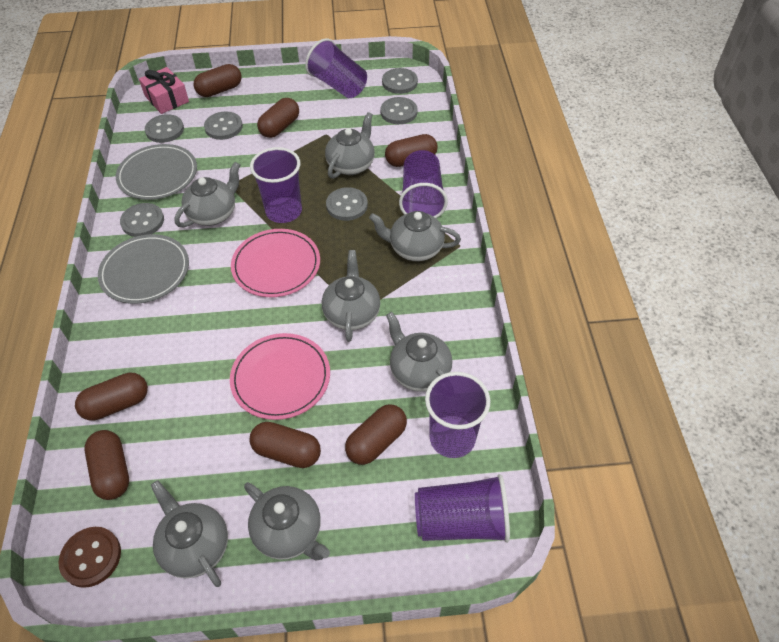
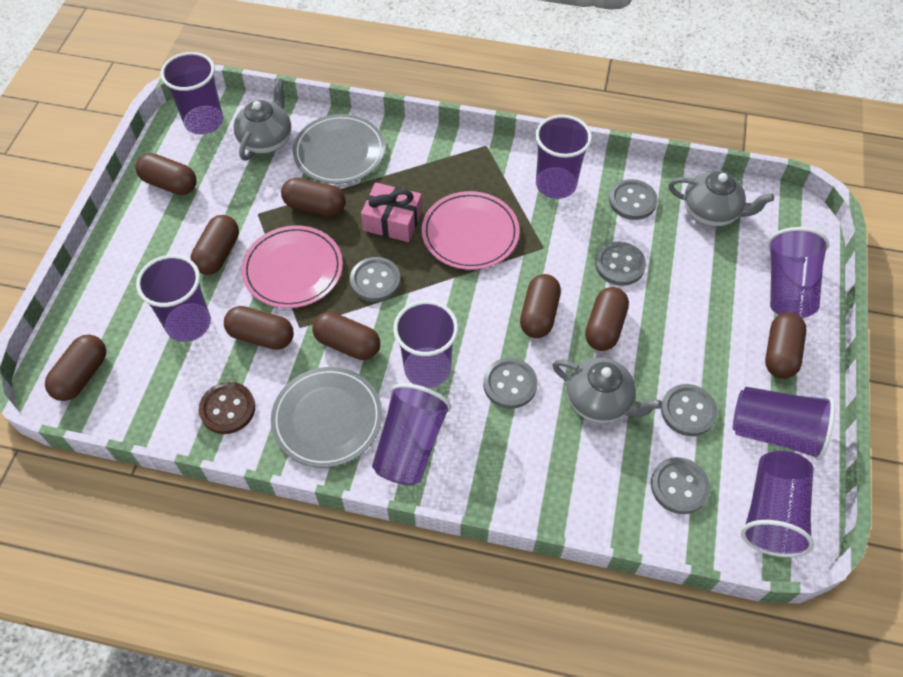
brown capsule: [75,372,148,421] [85,430,129,500] [194,64,241,97] [250,422,321,468] [257,98,299,138] [345,404,407,465] [385,134,438,167] = 7 -> [45,334,106,401] [136,153,197,195] [191,215,239,275] [224,306,294,350] [281,178,345,216] [312,312,380,360] [520,274,561,338] [585,287,629,351] [765,312,806,379] = 9
grey teapot: [151,480,228,587] [175,162,240,227] [244,482,330,561] [322,250,380,342] [325,112,375,179] [369,211,461,261] [386,312,452,392] = 7 -> [234,78,291,161] [553,357,662,423] [668,171,774,227] = 3
purple cup: [250,147,302,223] [305,38,367,98] [399,150,448,218] [415,474,510,543] [425,372,490,458] = 5 -> [136,255,211,342] [160,52,223,134] [372,383,451,485] [393,300,458,388] [535,115,592,199] [733,387,835,460] [741,450,814,557] [768,227,829,318] = 8

